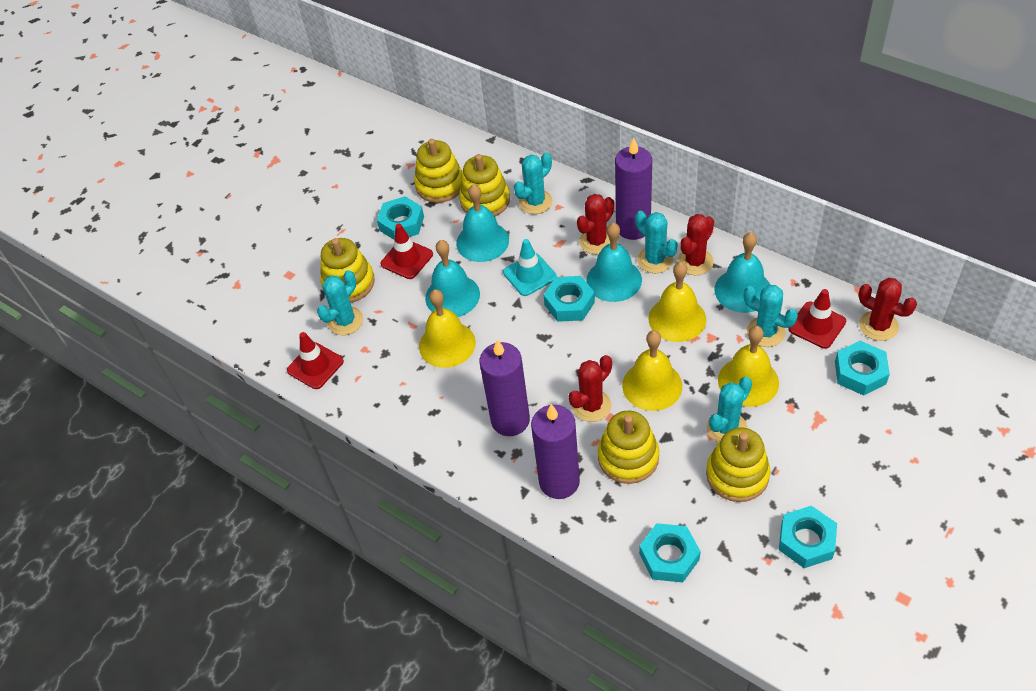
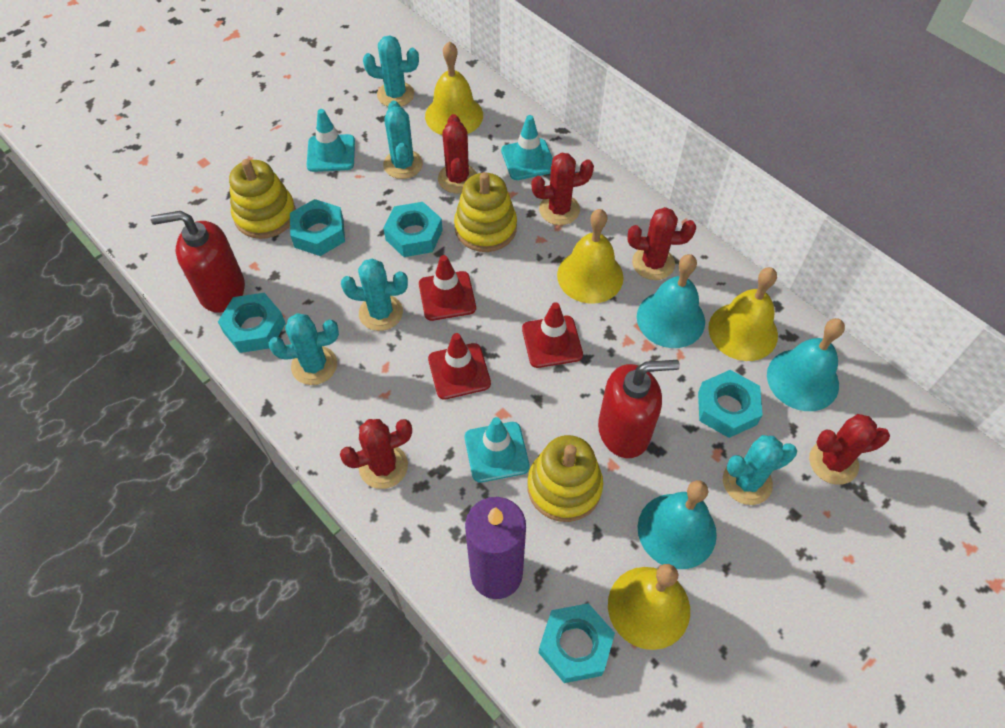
purple candle: [479,340,530,436] [531,404,580,499] [615,138,652,240] = 3 -> [465,497,526,599] = 1
red cactus: [568,355,612,422] [577,194,614,254] [677,214,714,275] [858,278,917,341] = 4 -> [340,419,412,489] [438,114,477,193] [531,153,594,225] [628,207,696,280] [809,414,890,485] = 5
red soap dispenser: none = 0 -> [150,211,245,313] [598,360,680,458] = 2
turquoise bell: [425,240,480,317] [456,184,509,262] [586,223,642,302] [714,232,770,313] = 4 -> [637,254,705,348] [638,480,717,569] [767,318,845,411] = 3
turquoise traffic cone: [503,239,557,296] = 1 -> [307,109,355,172] [465,417,530,483] [501,115,553,180] = 3
yellow stacking toy: [320,238,375,303] [414,139,463,203] [459,154,510,216] [598,411,659,484] [706,428,771,502] = 5 -> [229,159,296,239] [454,172,517,252] [527,435,603,522] = 3

